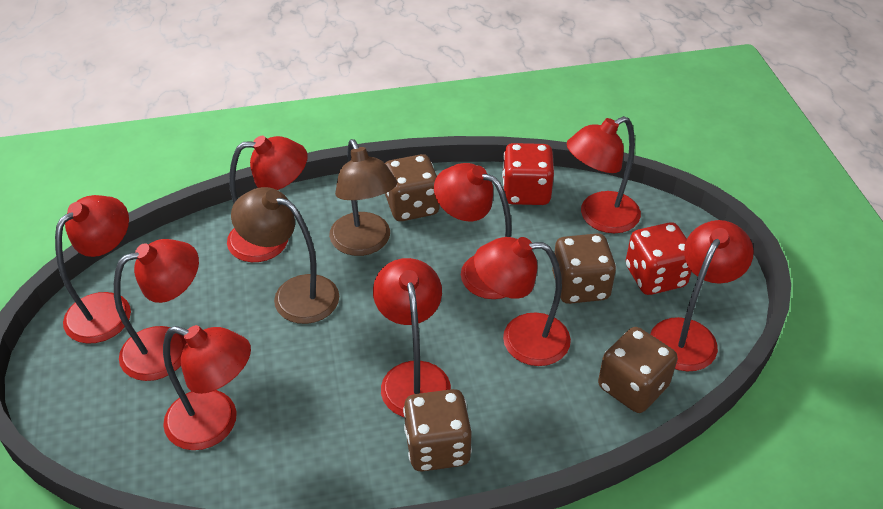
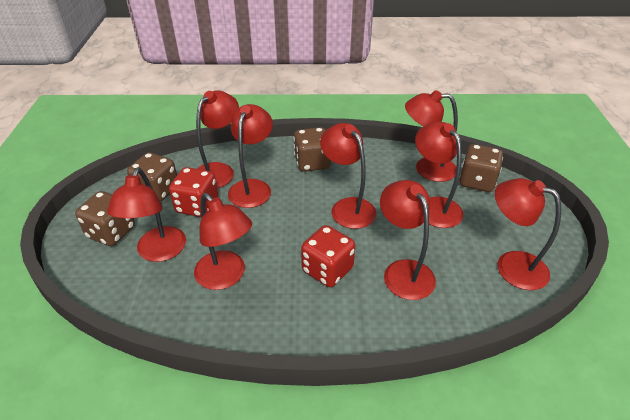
brown lamp: [231,187,339,324] [329,139,397,256] = 2 -> none = 0

